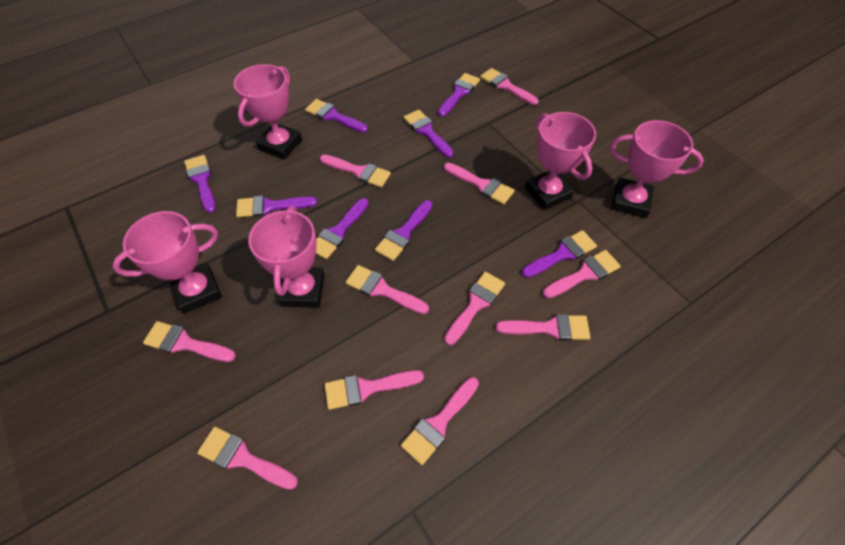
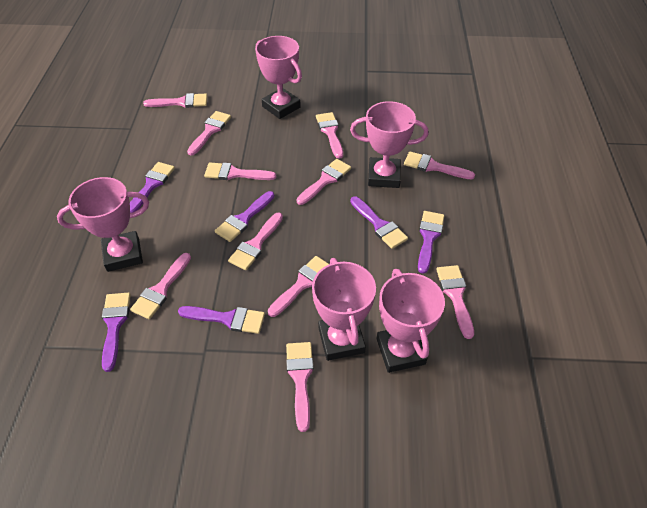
purple brush: [184,155,216,213] [236,195,317,218] [305,99,368,133] [316,198,369,259] [375,200,432,261] [403,110,453,157] [438,73,480,117] [522,230,597,278] = 8 -> [102,293,131,372] [130,162,175,213] [178,306,265,334] [215,191,275,242] [350,196,408,249] [418,211,444,274] = 6

